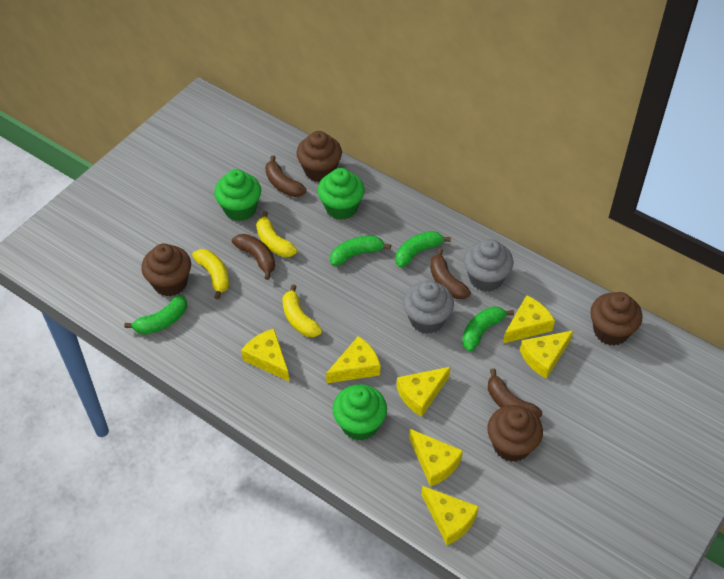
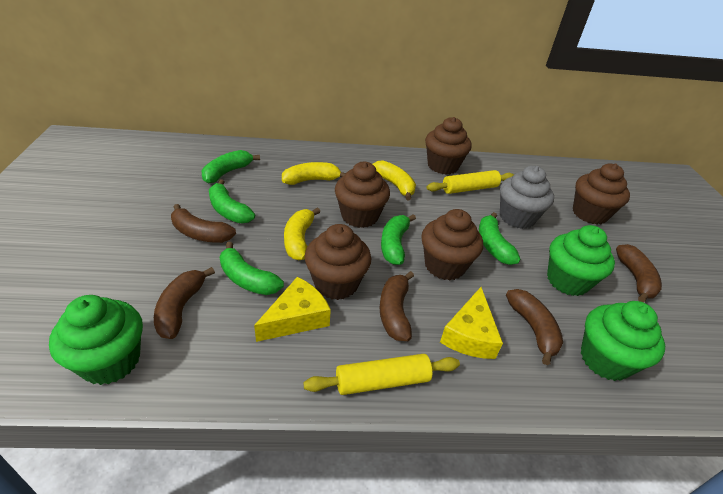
brown banana: [232,234,275,280] [265,155,307,197] [430,248,471,299] [488,369,542,418] = 4 -> [154,267,215,339] [171,204,236,243] [380,271,414,341] [506,289,563,365] [616,244,662,302] = 5
brown cupcake: [141,243,191,296] [296,131,342,182] [487,405,543,462] [590,292,642,346] = 4 -> [305,224,371,300] [335,162,390,228] [421,209,483,281] [425,117,472,175] [573,163,630,224] = 5
green banana: [124,295,187,335] [330,236,391,266] [396,231,451,268] [462,306,514,352] = 4 -> [202,150,260,183] [209,179,255,223] [220,242,284,295] [381,214,416,265] [479,212,520,265] = 5
grey cupcake: [403,280,454,334] [464,239,513,292] = 2 -> [500,166,554,229] = 1
yellow cheese: [241,329,289,381] [326,336,380,383] [397,367,450,417] [409,429,463,487] [422,486,479,545] [503,295,555,344] [520,330,573,379] = 7 -> [254,277,331,342] [440,287,503,359] = 2
yellow rolling pin: none = 0 -> [303,354,460,395] [427,170,514,194] = 2

